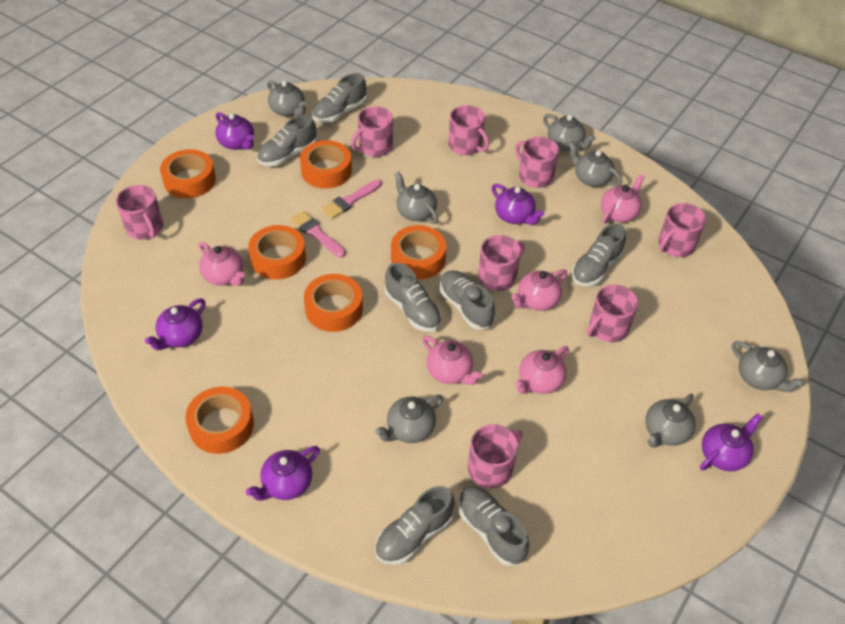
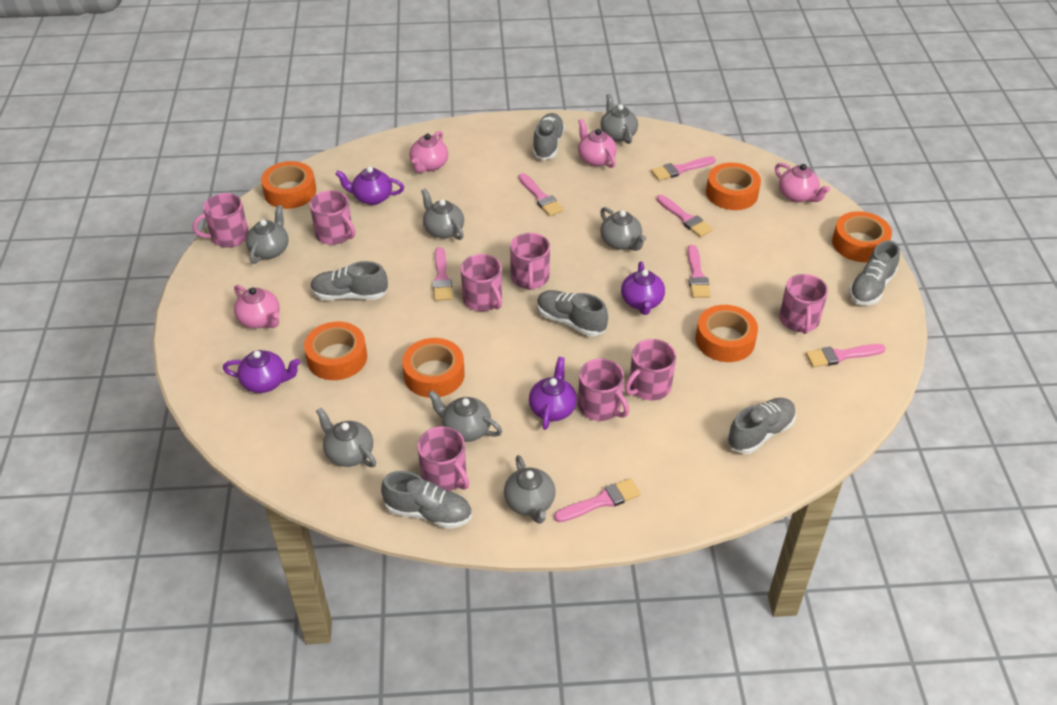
grey shoe: [257,115,317,166] [312,73,367,123] [375,486,454,565] [385,263,442,332] [440,270,495,330] [458,486,529,566] [572,223,626,286] = 7 -> [310,261,388,300] [381,471,472,529] [532,113,565,160] [537,290,608,336] [727,398,796,454] [849,240,900,305] = 6
pink brush: [291,211,346,257] [322,180,381,219] = 2 -> [432,247,453,301] [519,173,564,216] [554,478,641,522] [651,156,716,181] [657,195,713,237] [687,245,711,298] [806,344,886,367] = 7
pink teapot: [199,242,245,286] [422,336,483,385] [512,269,567,311] [515,346,569,394] [601,174,645,224] = 5 -> [234,285,280,328] [409,131,448,173] [578,119,617,168] [775,163,830,202] = 4
purple teapot: [145,298,206,350] [215,112,254,150] [246,446,320,501] [492,184,544,225] [700,413,763,471] = 5 -> [223,350,300,393] [335,166,404,205] [529,357,577,430] [621,262,665,315] = 4

